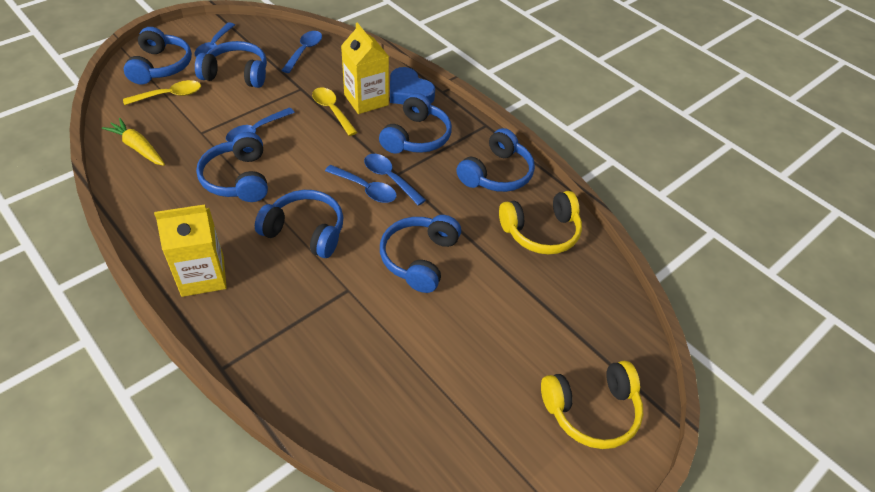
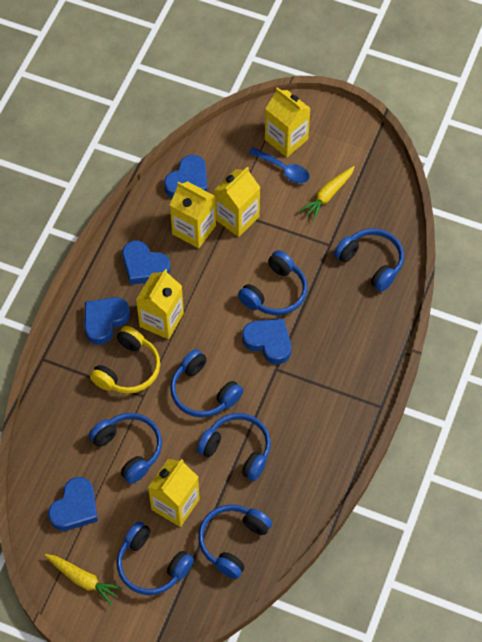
blue heart: [390,67,435,104] = 1 -> [48,477,98,531] [84,297,130,345] [122,241,170,285] [164,155,207,198] [242,318,291,364] = 5
blue spoon: [194,22,235,57] [226,108,295,142] [281,31,322,73] [325,165,397,203] [364,154,426,206] = 5 -> [249,147,310,183] = 1
yellow carrot: [102,118,165,166] = 1 -> [44,554,122,606] [300,166,354,220] = 2
yellow carton: [154,204,227,297] [341,22,389,114] = 2 -> [136,269,184,339] [148,459,200,527] [170,181,216,248] [214,167,260,237] [265,87,311,157] = 5
yellow headphones: [499,191,582,255] [541,361,643,449] = 2 -> [90,326,160,394] = 1
yellow spoon: [123,80,201,105] [312,87,357,136] = 2 -> none = 0

